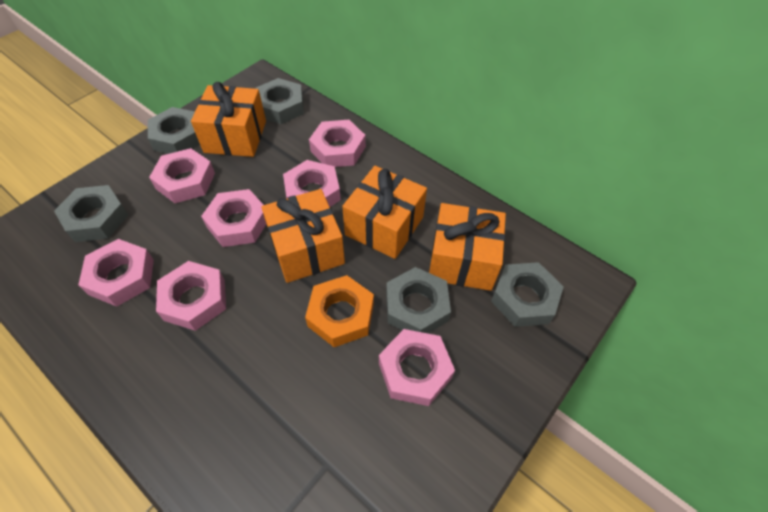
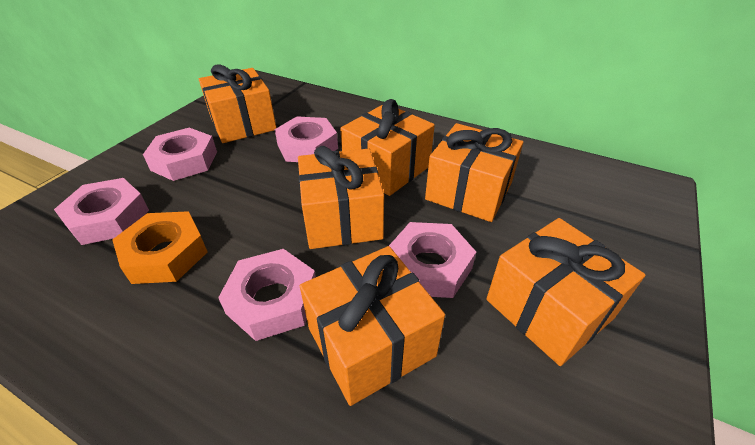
grey nut: [54,185,129,242] [148,107,200,154] [256,78,304,124] [386,267,451,333] [491,262,564,327] = 5 -> none = 0
orange gift: [191,82,266,157] [261,189,345,283] [342,166,427,259] [429,203,506,291] = 4 -> [199,64,277,143] [298,146,384,249] [300,246,445,406] [340,99,435,196] [425,123,523,222] [486,218,645,366] = 6
pink nut: [78,239,154,306] [149,148,215,203] [156,261,226,331] [201,189,266,247] [283,160,341,207] [309,120,366,167] [379,329,455,406] = 7 -> [54,178,149,245] [143,128,217,181] [218,249,316,341] [275,116,338,162] [389,222,476,298] = 5

